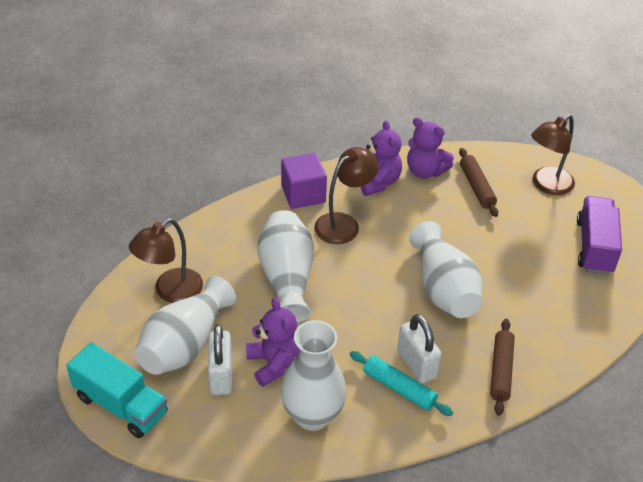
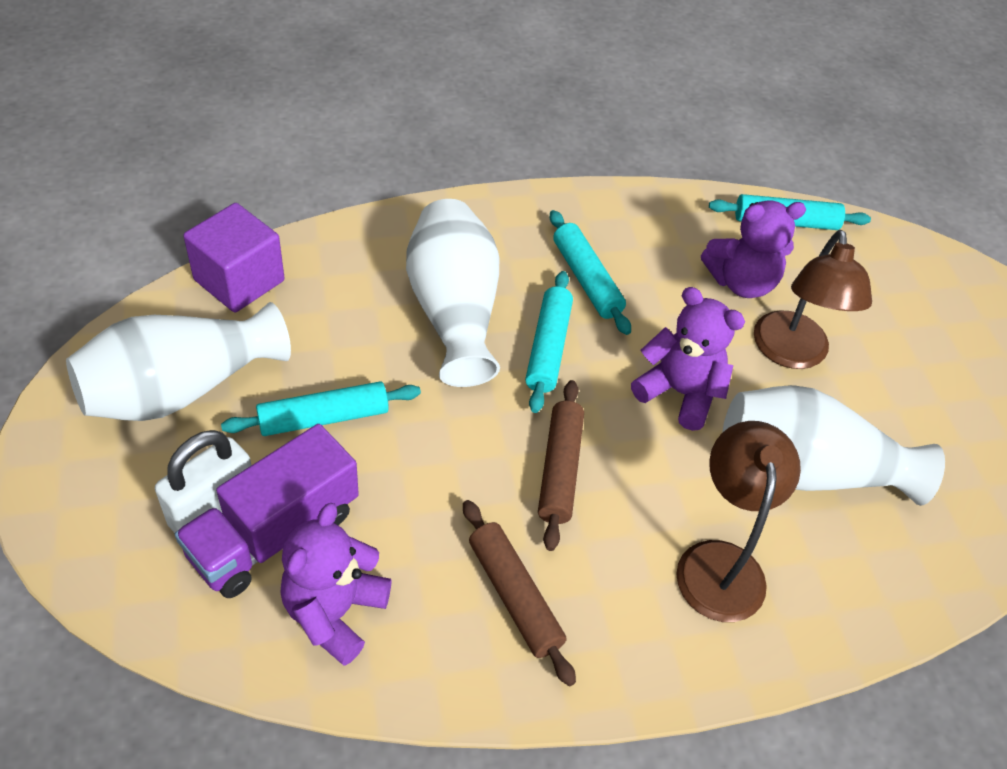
brown lamp: [129,218,203,303] [314,147,379,244] [531,114,575,195] = 3 -> [676,421,801,622] [754,230,872,369] = 2
turquoise rolling pin: [350,351,453,416] = 1 -> [221,381,421,436] [525,271,573,413] [550,210,631,335] [709,194,871,230] = 4
turquoise truck: [66,342,168,438] = 1 -> none = 0
white padlock: [208,324,232,395] [397,314,442,384] = 2 -> [155,430,251,533] = 1
white vase: [135,276,236,375] [258,210,314,323] [281,320,346,431] [409,221,483,318] = 4 -> [66,302,291,421] [406,199,500,387] [722,385,945,506] = 3

